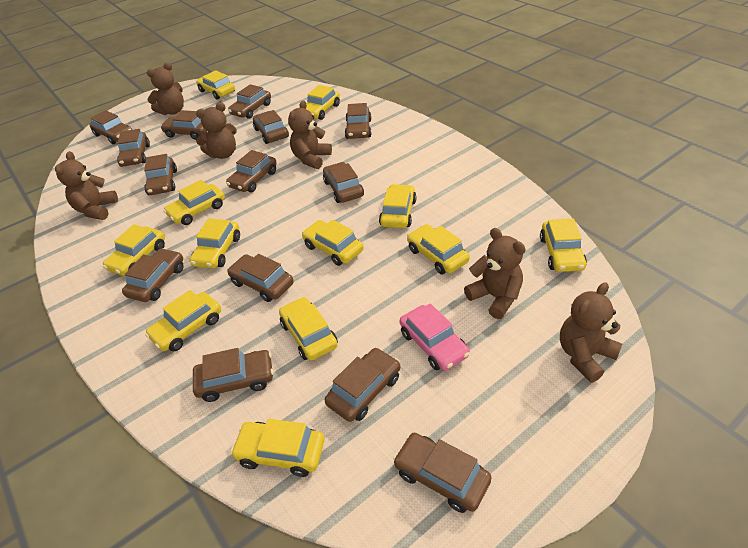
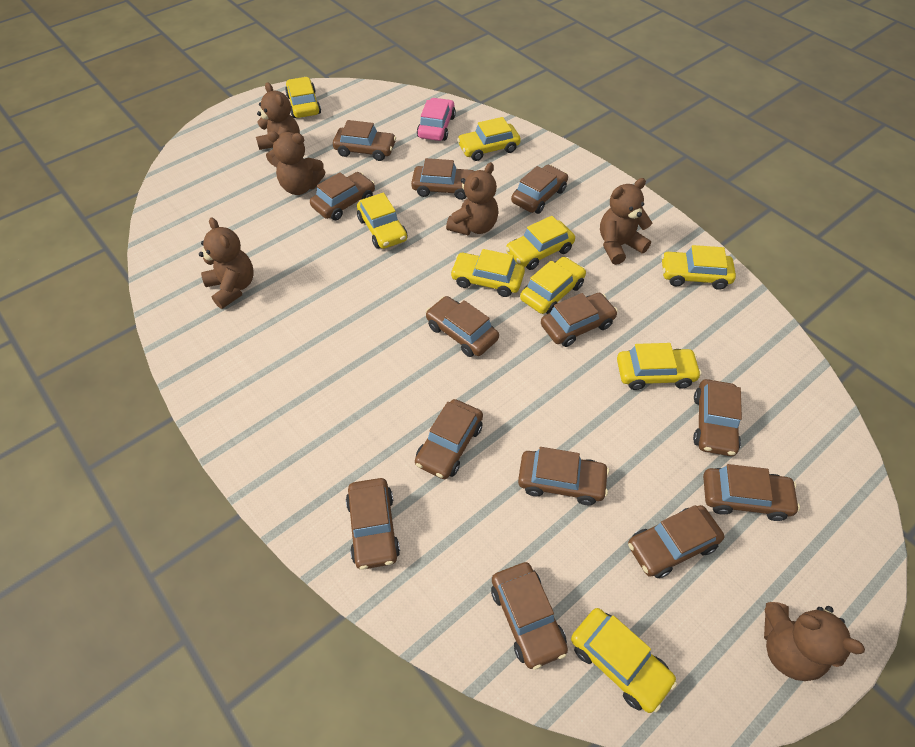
brown car: [89,110,132,144] [117,129,150,167] [122,248,184,302] [144,154,177,195] [160,110,207,140] [193,348,274,402] [226,150,277,192] [227,254,294,302] [228,84,271,119] [253,110,289,144] [323,162,364,203] [325,348,400,422] [345,103,372,139] [393,433,492,513] = 14 -> [310,172,375,220] [333,120,396,161] [346,478,400,570] [411,158,474,200] [415,399,483,479] [426,296,499,357] [491,562,568,670] [511,165,568,214] [518,447,609,505] [541,293,618,347] [628,505,725,578] [693,379,742,456] [703,464,800,521] = 13
yellow car: [103,224,165,276] [145,290,221,351] [163,180,225,225] [189,218,240,269] [196,70,235,100] [231,419,325,477] [279,297,338,361] [302,220,364,266] [306,85,340,120] [379,184,417,228] [407,224,470,274] [540,219,587,272] = 12 -> [285,77,321,118] [357,192,407,249] [450,249,525,297] [457,117,521,161] [506,216,575,270] [520,257,586,314] [571,608,677,713] [617,343,702,390] [661,245,736,290] = 9

